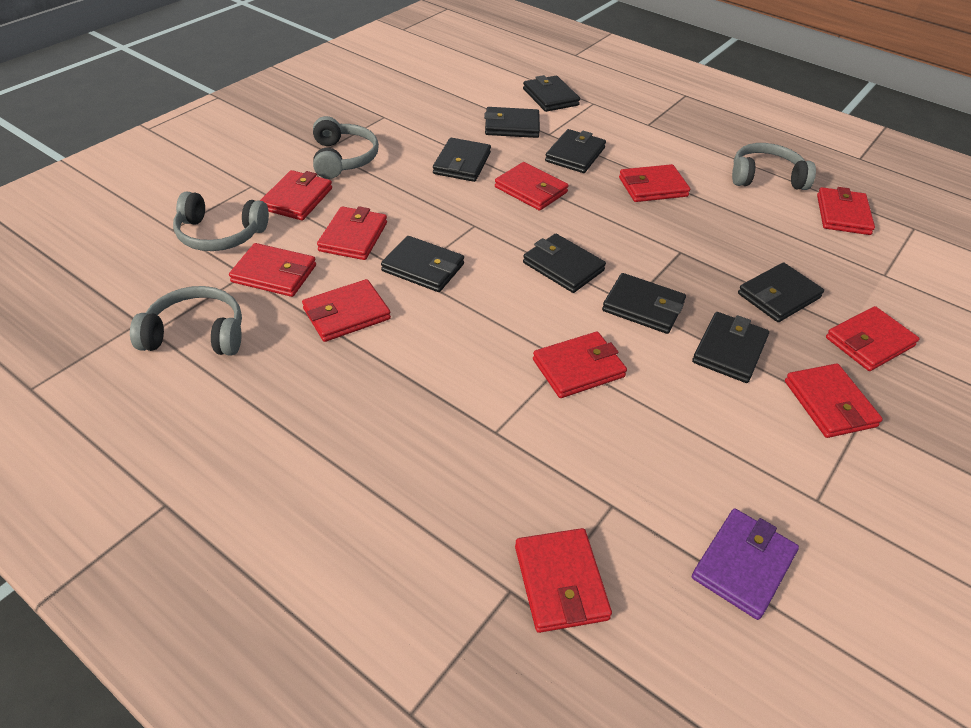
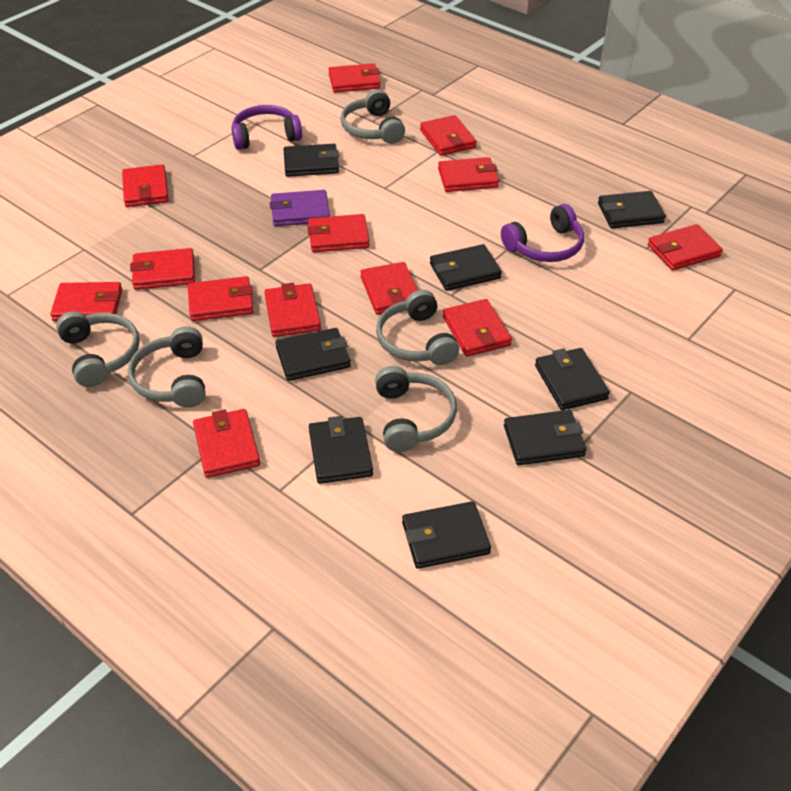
black wallet: [381,236,464,292] [433,138,491,182] [484,107,540,138] [523,75,580,112] [523,234,606,293] [545,129,606,173] [602,273,686,334] [692,312,769,383] [738,262,824,322] = 9 -> [275,328,351,381] [284,144,339,177] [309,416,373,484] [402,501,491,569] [430,244,502,291] [504,410,587,465] [535,348,610,410] [598,191,666,228] = 8
grey headphones: [130,286,242,356] [173,191,269,251] [313,116,379,179] [732,143,816,190] = 4 -> [56,311,140,387] [128,326,205,408] [340,89,405,144] [375,366,457,452] [376,290,459,365] = 5
purple headphones: none = 0 -> [231,105,302,150] [501,204,584,262] = 2
red wallet: [229,243,316,297] [260,170,332,220] [302,279,391,342] [317,206,387,260] [495,162,569,211] [515,528,612,633] [533,332,627,398] [619,164,690,202] [785,363,883,438] [817,187,875,235] [826,306,920,371] = 11 -> [50,282,122,321] [122,164,169,207] [130,248,195,290] [188,276,254,321] [193,409,260,478] [264,283,321,337] [307,214,370,252] [328,63,381,93] [360,262,418,315] [420,115,477,156] [438,157,499,192] [443,299,512,357] [648,224,723,270] = 13

